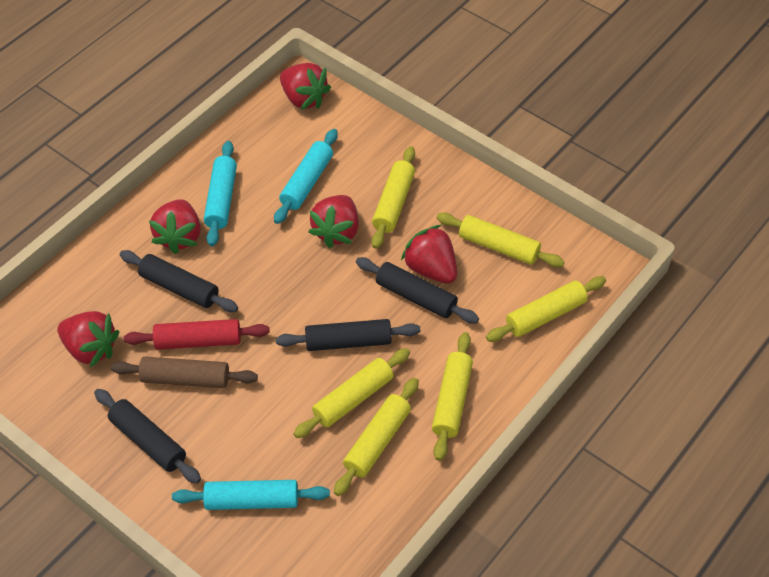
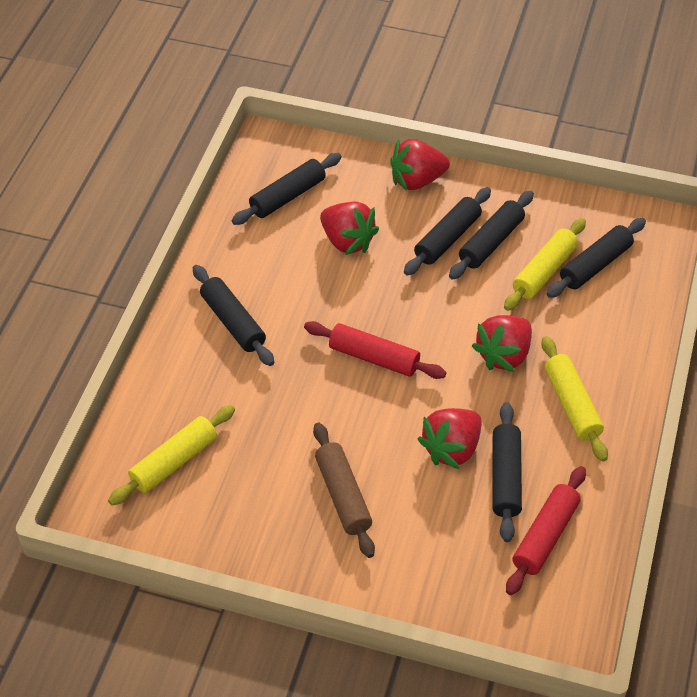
black rolling pin: [94,389,201,483] [120,250,238,312] [276,319,420,351] [356,257,479,323] = 4 -> [193,265,274,366] [232,153,342,225] [404,187,491,275] [449,191,534,280] [492,402,522,542] [547,218,646,298] = 6
red rolling pin: [124,319,270,350] = 1 -> [304,321,446,379] [506,466,586,595] = 2
red strawberry: [57,311,120,368] [149,199,201,254] [280,63,331,110] [309,195,359,248] [401,225,457,284] = 5 -> [320,201,379,255] [390,139,450,191] [418,408,482,469] [472,315,532,372] = 4
turquoise rolling pin: [172,480,330,510] [204,141,237,246] [274,129,338,224] = 3 -> none = 0
yellow rolling pin: [293,348,410,438] [334,378,419,496] [371,146,415,249] [432,332,473,461] [437,212,565,267] [486,276,606,342] = 6 -> [108,405,235,505] [504,218,586,311] [541,336,608,461] = 3

